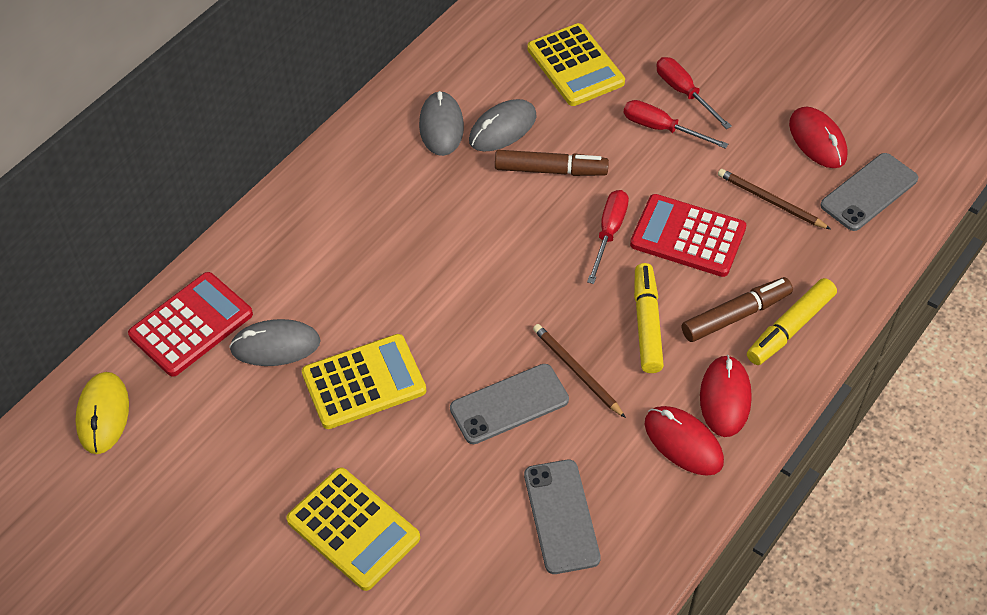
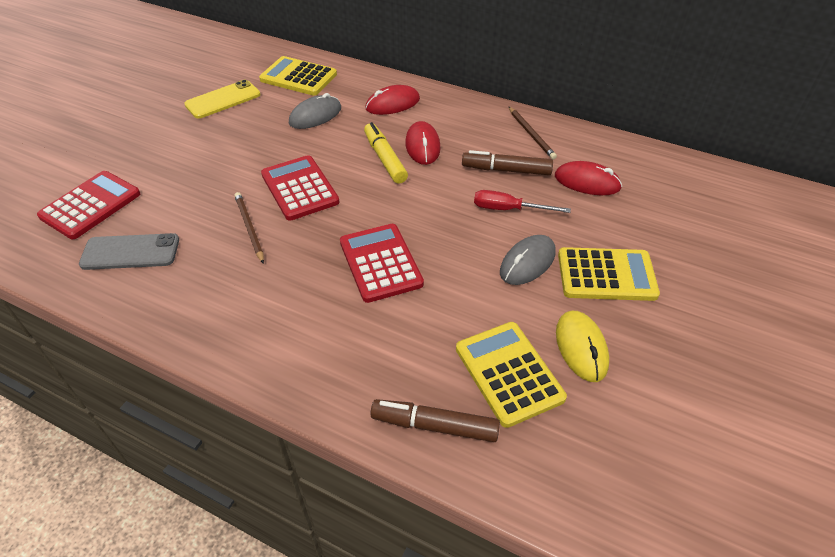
grey mouse: [229,319,321,366] [419,91,464,156] [469,99,537,152] = 3 -> [289,93,341,129] [500,235,556,285] = 2
grey phone: [450,364,569,444] [524,460,601,574] [820,153,918,231] = 3 -> [79,233,179,270] = 1
red calculator: [128,272,253,377] [630,194,747,277] = 2 -> [37,171,140,239] [261,155,339,221] [340,224,424,303] = 3
red screwdriver: [587,190,629,284] [624,100,728,149] [656,57,732,129] = 3 -> [474,190,571,213] = 1
yellow marker: [634,263,664,373] [747,278,837,365] = 2 -> [364,122,408,184] = 1
yellow phone: none = 0 -> [184,80,261,119] = 1

